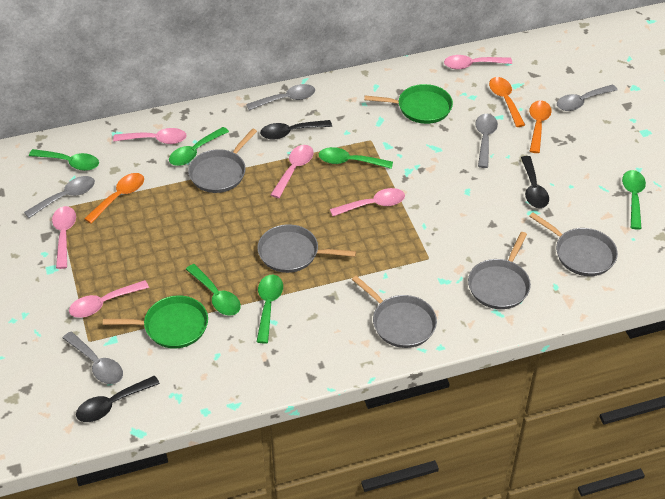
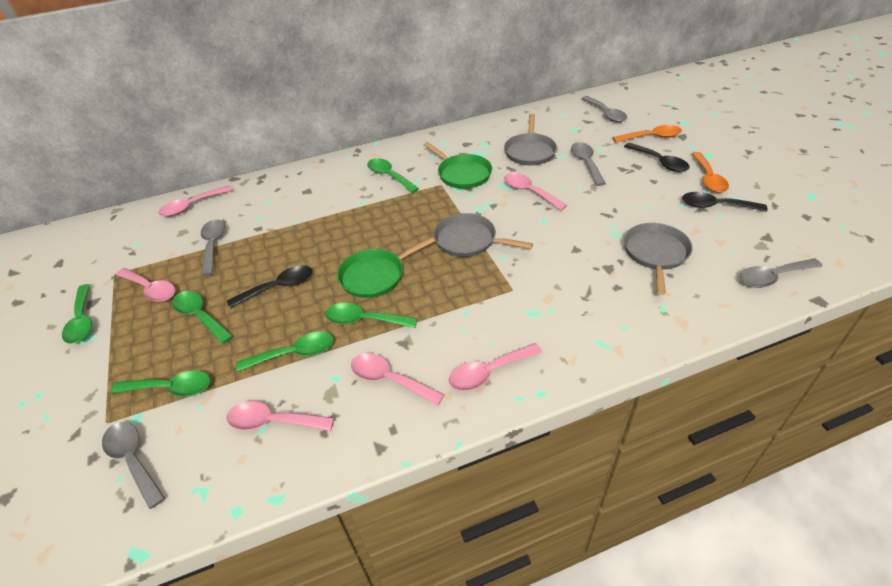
grey pan: [188,128,257,193] [257,224,356,273] [352,276,437,348] [468,232,531,309] [529,212,618,276] = 5 -> [434,213,533,257] [504,114,557,165] [624,223,692,295] = 3
orange spoon: [84,173,144,224] [489,77,525,127] [529,100,552,153] = 3 -> [613,125,682,143] [692,152,729,193] = 2

